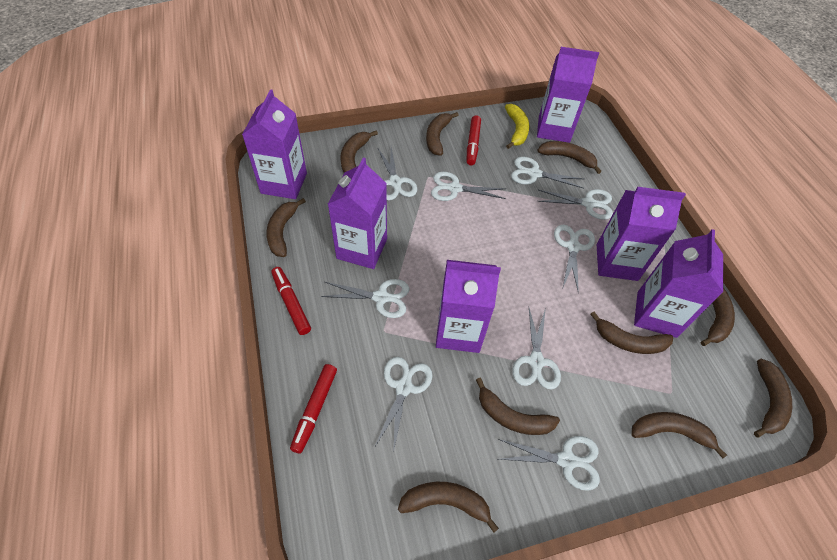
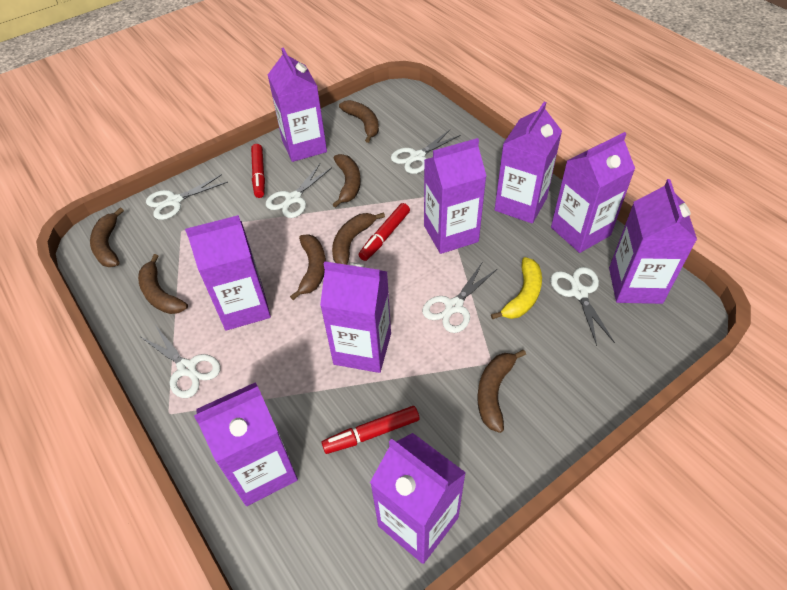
brown banana: [266,198,306,257] [340,131,378,173] [398,482,499,533] [426,112,459,156] [476,378,560,435] [537,141,601,174] [590,312,673,354] [631,412,727,458] [701,287,735,346] [754,359,792,438] = 10 -> [90,208,124,267] [138,254,188,314] [290,235,326,300] [332,154,361,208] [332,212,385,265] [339,100,379,143] [477,350,526,433] = 7
purple carton: [242,89,307,199] [328,158,387,269] [436,260,501,353] [537,47,599,143] [597,187,686,281] [634,229,723,338] = 6 -> [185,215,271,331] [194,382,298,506] [268,48,327,162] [320,261,391,373] [370,433,466,564] [424,138,486,254] [495,102,562,223] [551,132,635,253] [609,179,697,304] = 9
white scissors: [321,279,410,318] [374,357,433,453] [378,147,417,200] [431,172,506,201] [498,436,600,491] [511,157,584,189] [513,308,561,389] [537,189,613,220] [554,225,595,293] = 9 -> [141,325,221,398] [146,174,228,220] [266,164,332,218] [391,130,460,174] [422,263,497,333] [550,267,615,346] = 6

